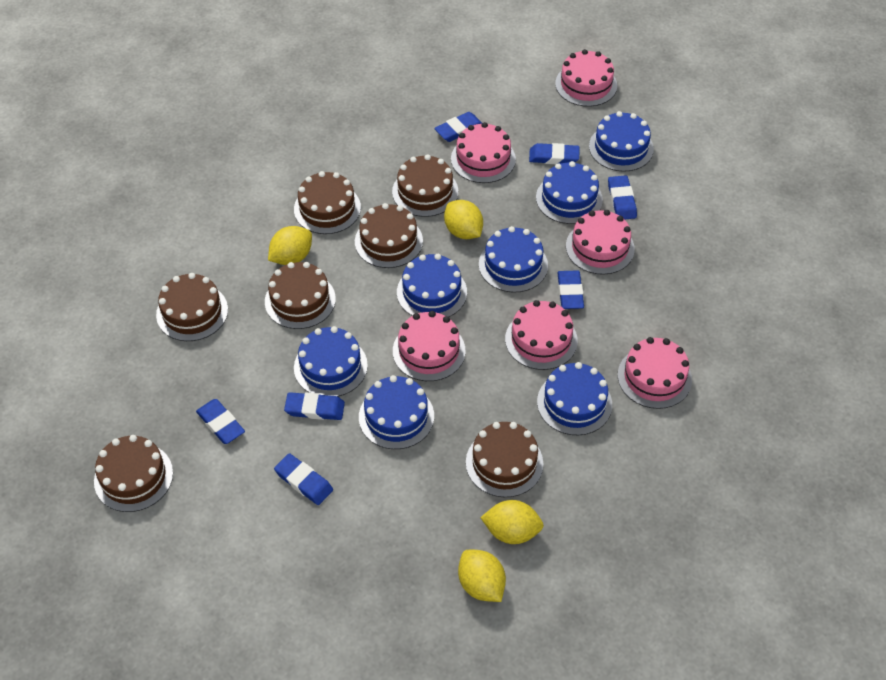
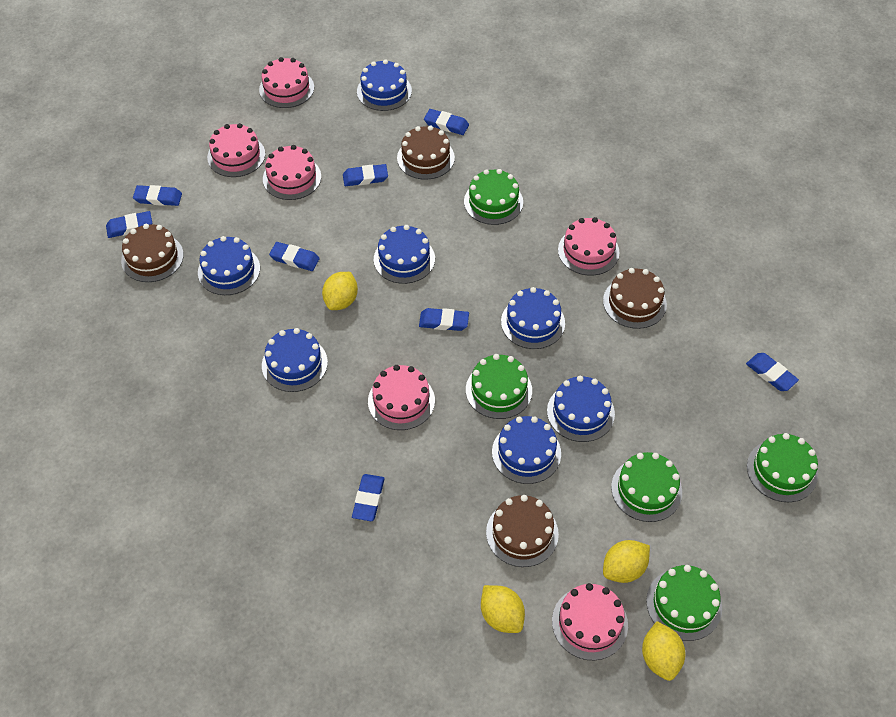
blue eraser: [196,399,245,444] [274,453,333,505] [284,392,345,420] [434,112,482,142] [529,143,580,164] [557,271,584,309] [608,175,637,220] = 7 -> [106,211,152,238] [133,185,182,206] [269,242,320,271] [343,164,388,186] [352,474,385,521] [419,308,469,331] [424,109,469,135] [746,353,799,391] = 8
brown cake: [94,435,173,512] [156,273,228,341] [265,262,336,329] [294,171,361,234] [355,203,423,268] [392,154,458,217] [466,422,543,497] = 7 -> [121,224,184,282] [397,126,455,180] [486,495,559,567] [603,268,667,329] = 4
green cake: none = 0 -> [464,169,523,225] [466,354,532,419] [611,452,682,522] [646,565,722,641] [747,433,818,502] = 5

